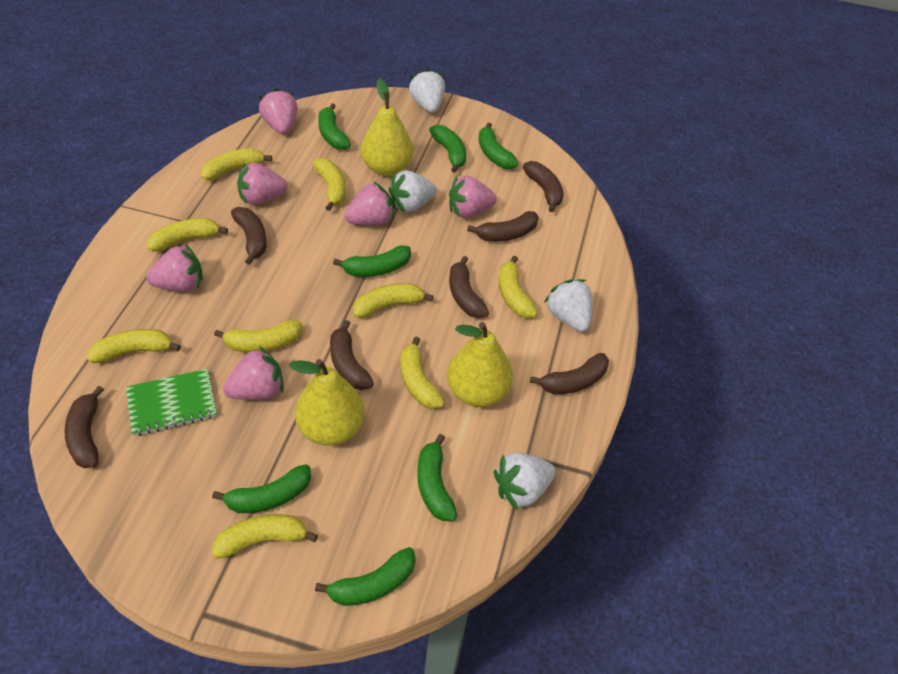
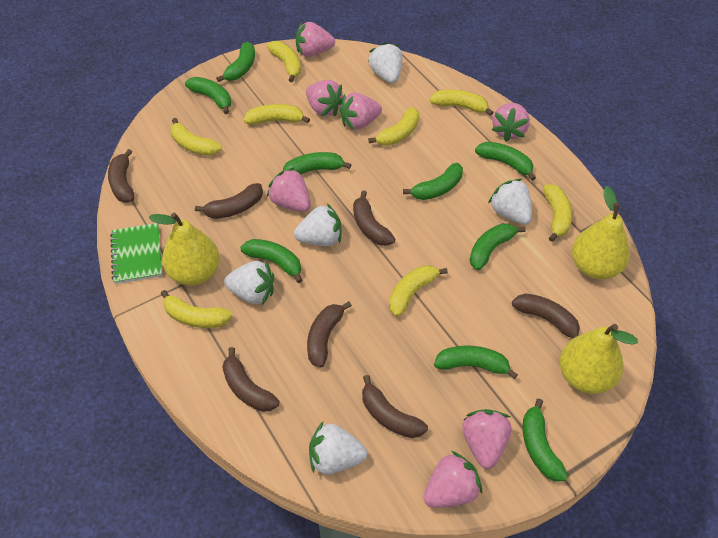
green banana: [212,464,311,513] [315,547,416,606] [318,103,351,150] [333,245,411,277] [417,434,457,521] [429,125,466,173] [479,123,519,169] = 7 -> [185,77,231,114] [216,42,255,82] [240,239,302,283] [283,152,352,175] [403,163,463,200] [434,346,518,379] [470,223,526,270] [475,142,536,181] [523,399,568,481] = 9
pink strawberry: [146,244,203,292] [223,347,283,400] [237,163,288,205] [259,88,298,134] [345,181,394,225] [449,176,497,218] = 6 -> [267,168,311,212] [296,22,335,57] [306,80,343,116] [340,92,382,130] [424,451,482,508] [462,409,512,469] [492,103,530,142] = 7
white strawberry: [389,170,437,212] [409,69,445,113] [494,452,556,510] [544,279,592,332] = 4 -> [224,261,274,305] [294,203,341,246] [309,422,367,474] [368,42,402,83] [488,179,532,225] = 5
yellow banana: [87,329,181,363] [147,218,228,251] [201,148,272,180] [212,514,318,559] [214,320,302,352] [313,158,346,211] [353,283,433,318] [400,337,445,409] [499,256,537,318] = 9 -> [161,290,232,328] [170,118,222,156] [244,104,310,125] [267,41,301,82] [368,107,419,146] [389,265,448,317] [430,90,494,116] [543,184,572,242] = 8

